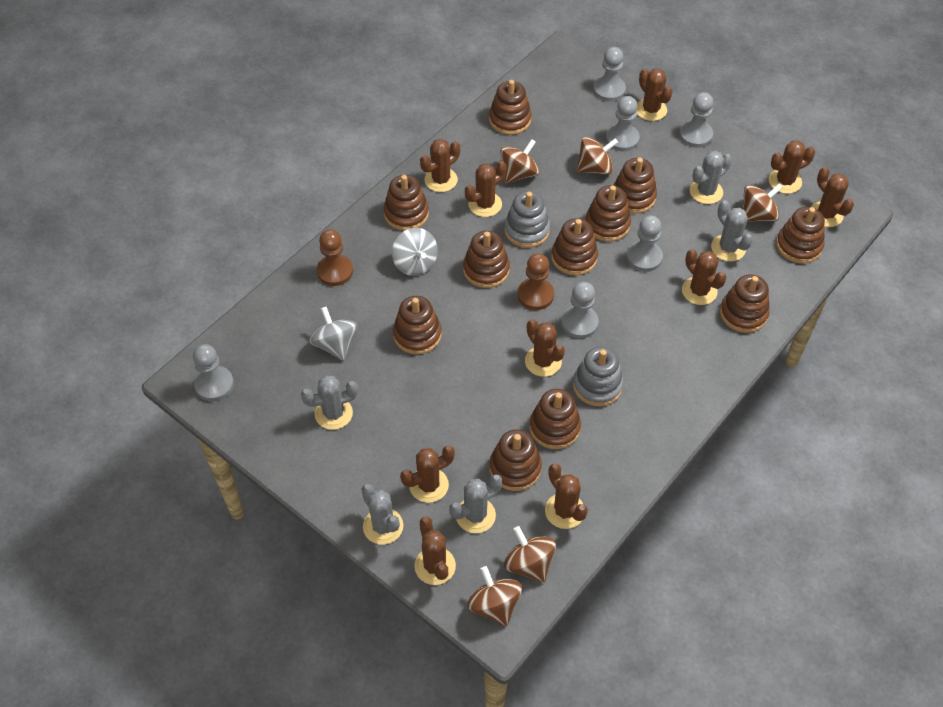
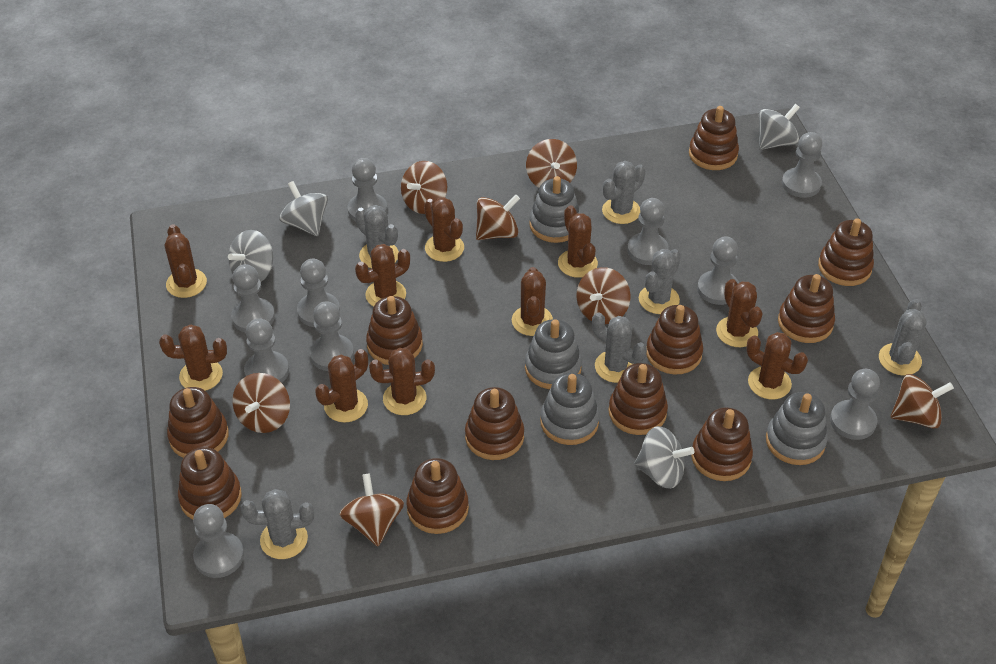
brown pawn: [317,229,353,286] [518,253,554,310] = 2 -> none = 0
brown spinning top: [468,566,522,626] [500,139,539,184] [504,526,556,583] [576,137,618,175] [743,183,783,222] = 5 -> [232,373,290,433] [339,473,404,546] [401,161,447,214] [476,194,520,240] [526,139,577,188] [576,267,631,324] [890,374,954,429] = 7
grey cactus: [301,375,358,430] [361,484,403,545] [449,474,502,533] [690,151,732,204] [711,200,753,262] = 5 -> [241,489,314,559] [355,205,399,268] [592,312,647,383] [602,161,645,224] [639,249,681,314] [879,299,927,376] = 6
grey pawn: [193,344,234,401] [561,282,599,339] [593,47,626,102] [606,96,640,151] [627,215,663,272] [679,92,714,148] = 6 -> [193,504,244,578] [231,264,275,333] [244,318,289,383] [297,259,340,327] [310,301,354,371] [348,158,387,222] [627,198,669,265] [697,237,739,305] [782,132,822,198] [830,369,880,440] = 10
grey spinning top: [309,307,357,361] [392,228,438,276] = 2 -> [228,230,273,282] [279,181,328,236] [634,426,694,489] [759,104,800,150] = 4
grey stacking toy: [504,191,550,248] [573,347,624,407] = 2 -> [525,319,582,389] [529,176,580,243] [540,373,599,445] [766,392,828,465] = 4

